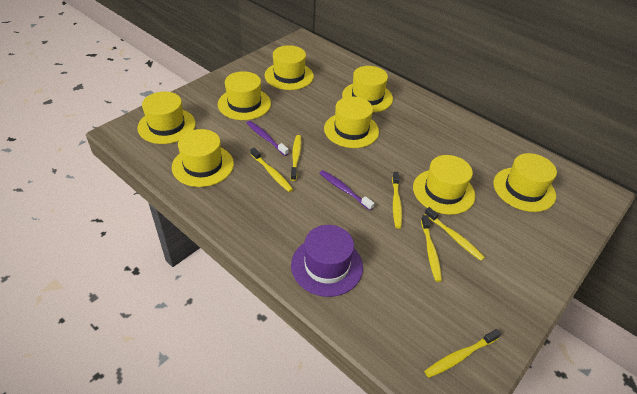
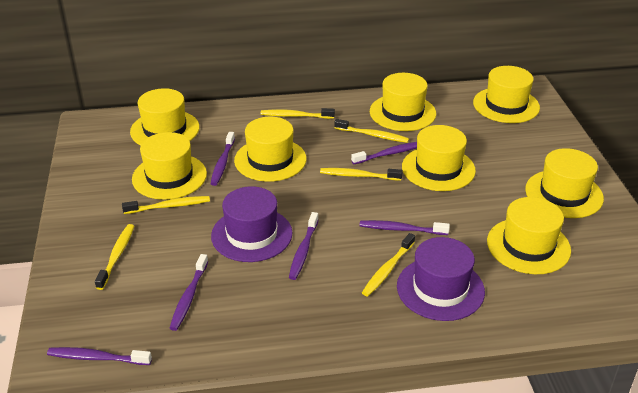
purple hat: [291,225,363,297] = 1 -> [211,186,293,262] [397,237,485,321] = 2
purple toothbrush: [247,121,289,156] [320,170,374,210] = 2 -> [47,347,152,365] [170,254,208,331] [211,132,235,186] [289,212,319,280] [351,142,417,164] [359,220,450,235] = 6

